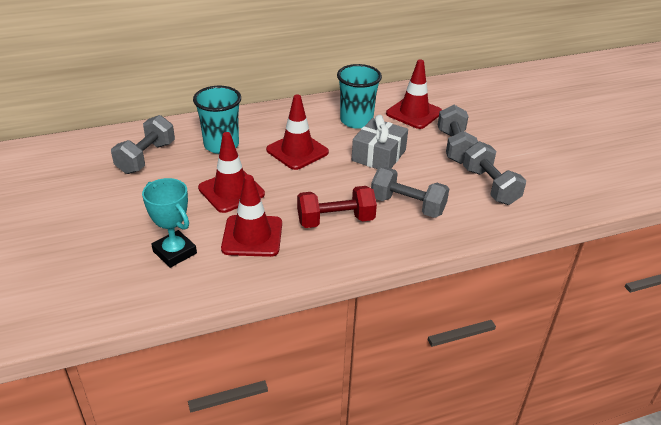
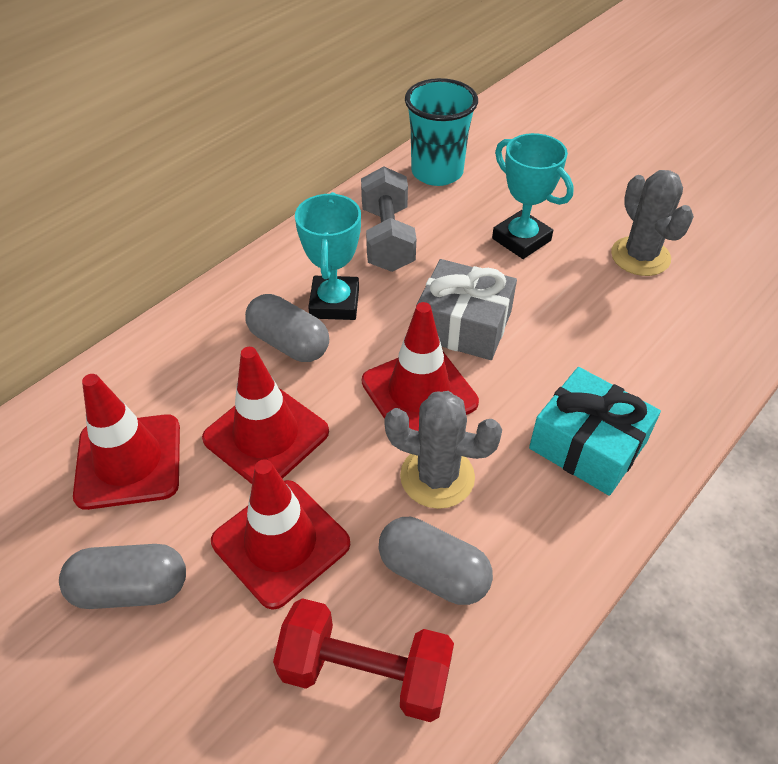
grey cactus: none = 0 -> [385,391,502,509] [611,170,694,276] = 2
grey capsule: none = 0 -> [59,544,186,609] [245,294,329,362] [379,517,493,605] = 3
grey dumbbell: [111,115,175,174] [371,167,449,218] [438,105,478,164] [463,141,526,205] = 4 -> [361,166,416,272] = 1
turquoise cup: [193,86,241,154] [337,64,382,129] = 2 -> [405,78,478,186] = 1
turquoise gift: none = 0 -> [529,367,661,496] = 1
turquoise trophy: [142,178,197,268] = 1 -> [295,192,361,320] [492,133,574,259] = 2

